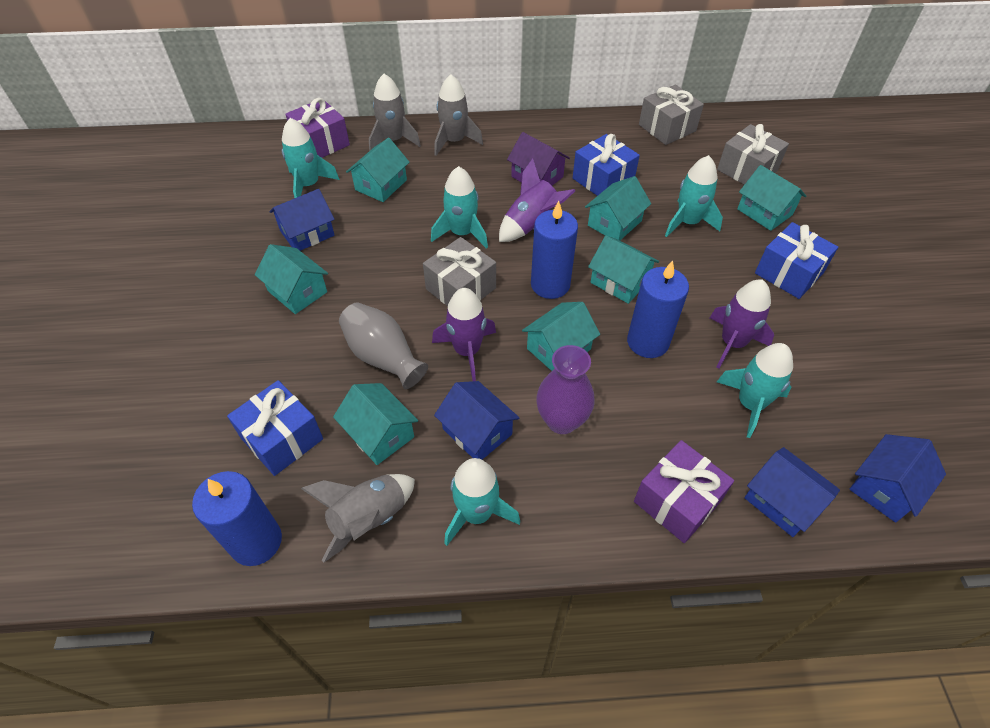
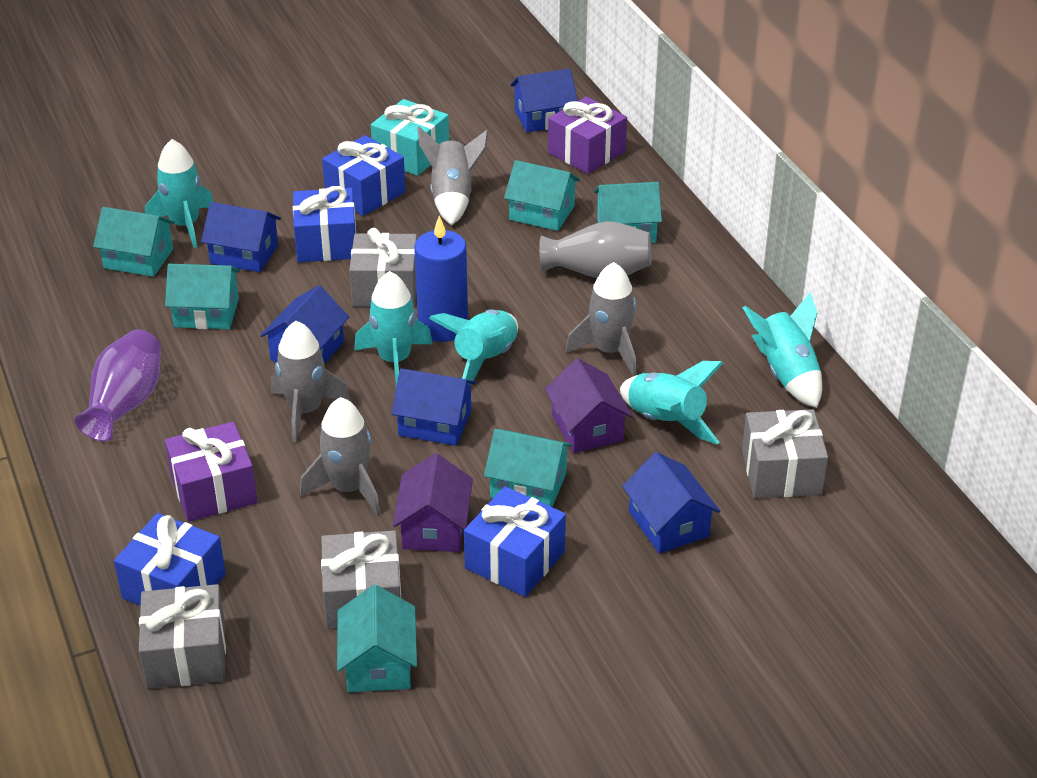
blue candle: [192,471,282,566] [531,201,578,299] [627,260,689,358] = 3 -> [414,216,468,342] = 1
blue gift: [227,380,323,476] [573,134,640,196] [755,222,838,299] = 3 -> [114,513,226,606] [293,186,356,262] [322,135,406,216] [464,486,566,597] = 4
blue house: [269,189,335,251] [434,381,520,460] [744,447,840,537] [849,434,946,523] = 4 -> [201,202,281,272] [260,285,349,364] [391,368,476,446] [510,69,578,132] [622,452,720,554] = 5
grey gift: [423,237,496,306] [639,84,704,145] [717,124,789,185] = 3 -> [139,584,226,689] [321,530,401,629] [349,228,417,307] [742,409,828,498] = 4
grey rocket: [301,474,415,562] [369,74,421,151] [434,74,483,156] = 3 -> [271,321,350,442] [300,397,380,515] [417,127,488,225] [565,262,636,377] = 4
purple house: [507,132,570,185] = 1 -> [393,453,473,552] [545,358,633,453] = 2
purple rocket: [432,288,496,381] [499,158,575,242] [710,279,774,369] = 3 -> none = 0
turquoise gift: none = 0 -> [371,99,449,176] = 1
turquoise house: [255,244,328,314] [333,383,418,465] [346,138,410,202] [522,302,600,371] [585,176,651,240] [588,236,659,304] [737,165,806,231] = 7 -> [93,207,175,277] [165,264,240,329] [337,585,417,692] [484,429,572,507] [504,160,580,231] [594,182,662,243] = 6

